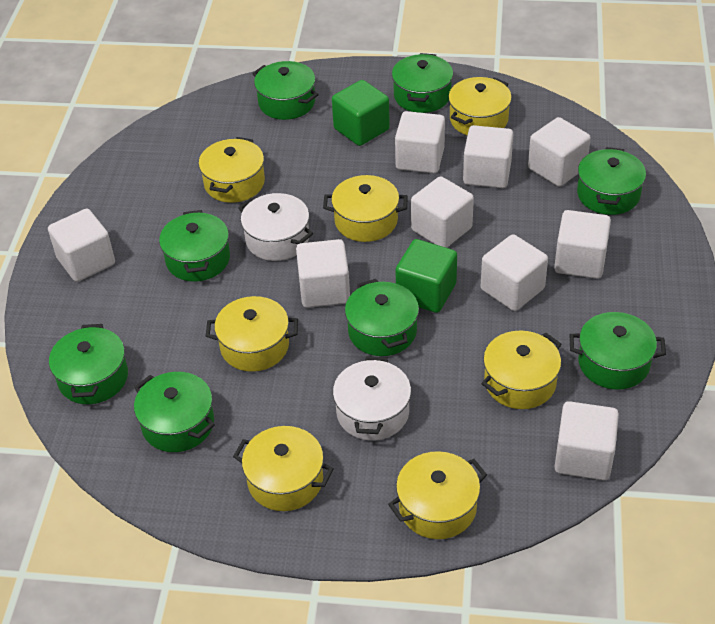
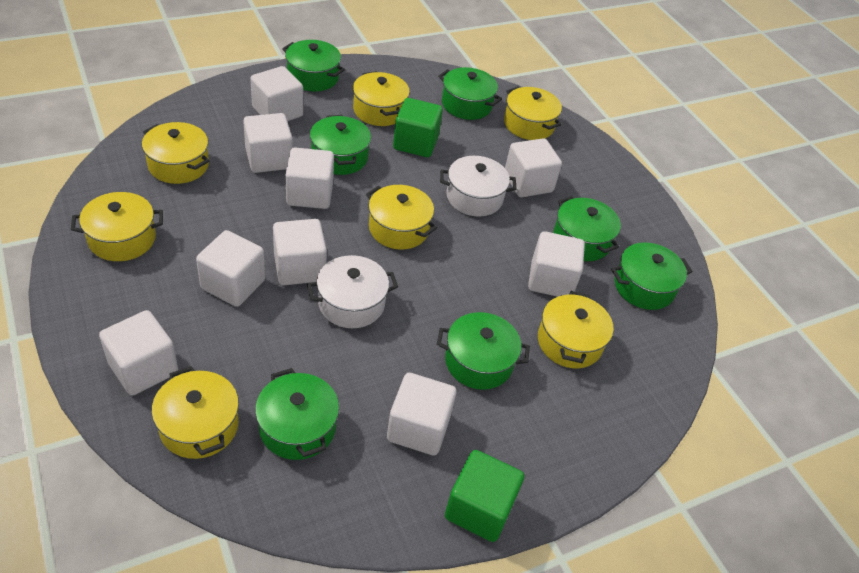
green pot: [49,324,128,404] [134,372,215,452] [159,210,230,282] [252,61,319,120] [345,279,419,356] [392,53,453,113] [570,312,666,390] [577,147,646,215] = 8 -> [255,368,339,460] [282,40,345,91] [310,115,371,175] [437,312,530,390] [438,67,502,120] [553,196,621,261] [611,242,692,310] = 7

